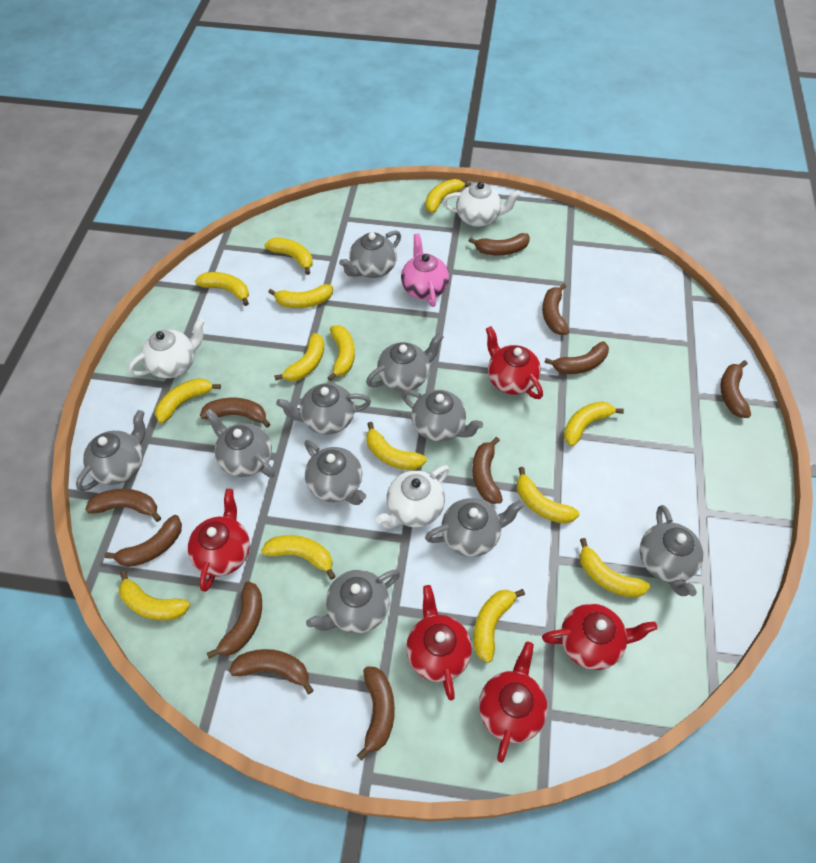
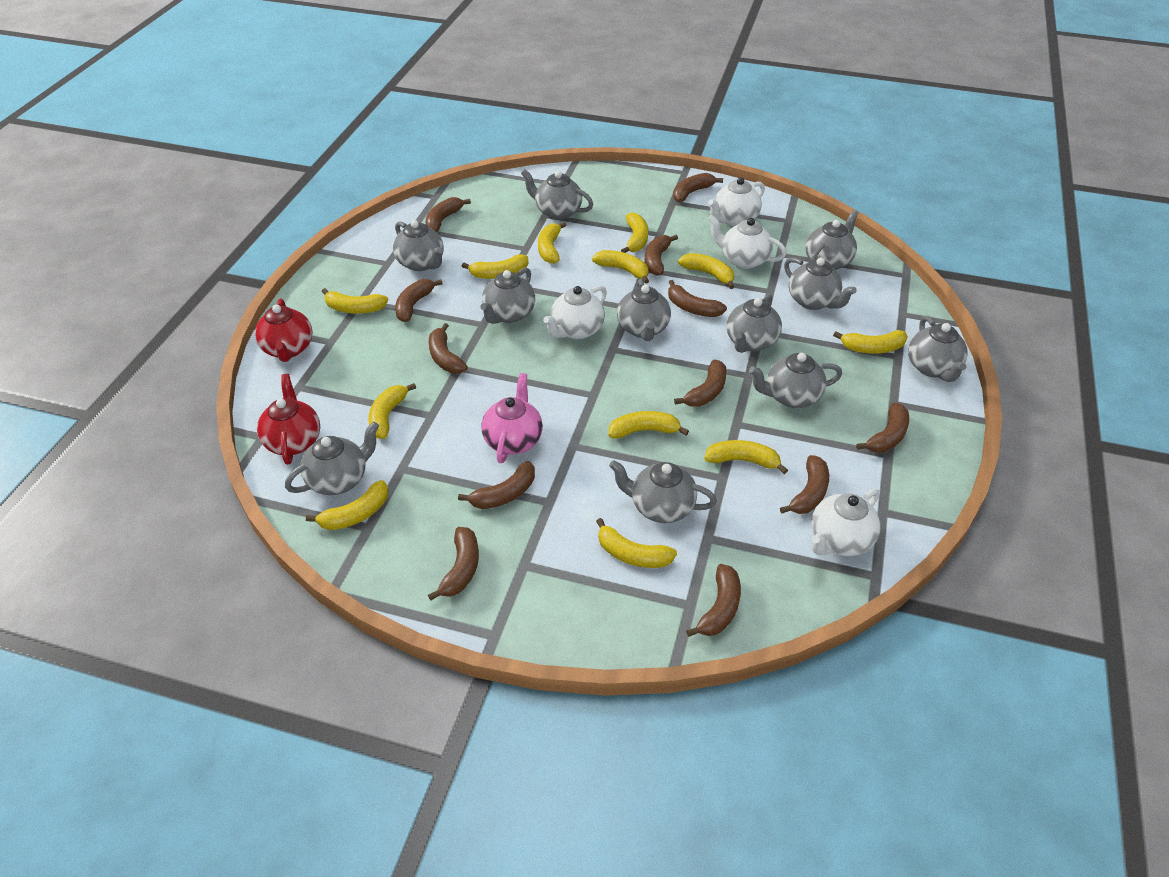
brown banana: [85,489,161,522] [104,515,182,567] [200,398,270,428] [207,581,262,659] [229,649,314,694] [357,666,395,761] [469,233,530,256] [472,437,503,504] [542,284,569,335] [544,341,609,374] [720,360,751,418] = 11 -> [395,279,443,322] [426,197,471,232] [428,527,479,601] [429,323,468,373] [458,461,535,509] [645,235,678,276] [668,280,727,317] [673,173,723,202] [674,360,727,407] [686,564,741,637] [780,455,829,514] [856,402,909,453] = 12
grey teapot: [76,410,146,491] [205,409,275,478] [276,383,371,434] [304,440,366,505] [306,569,400,634] [339,230,401,278] [366,333,444,392] [401,390,483,441] [425,498,524,557] [639,505,703,596] = 10 -> [285,422,379,495] [393,220,444,271] [480,267,535,324] [521,169,593,220] [609,460,717,523] [617,279,671,341] [726,294,782,353] [749,353,842,408] [784,257,857,310] [806,210,859,270] [908,316,968,382] = 11
red teapot: [188,489,250,592] [406,585,472,701] [479,642,548,763] [486,326,543,399] [542,604,657,670] = 5 -> [255,298,313,362] [257,374,320,465] = 2
white teapot: [128,318,205,378] [376,465,449,529] [442,182,521,227] = 3 -> [543,286,607,339] [708,177,765,226] [708,215,787,269] [811,489,881,556] = 4
yellow banana: [119,571,190,620] [155,378,221,423] [195,272,249,306] [261,535,336,580] [264,238,313,275] [268,284,333,308] [274,333,324,381] [327,325,355,381] [366,422,427,470] [425,179,471,213] [473,589,525,663] [517,467,579,524] [564,401,624,446] [580,538,650,598] = 14 -> [306,480,389,530] [322,288,388,314] [368,383,416,439] [462,254,529,279] [538,222,566,264] [592,250,649,284] [596,518,677,568] [609,411,689,439] [621,213,648,253] [678,253,734,289] [704,440,788,474] [833,330,908,354] = 12

